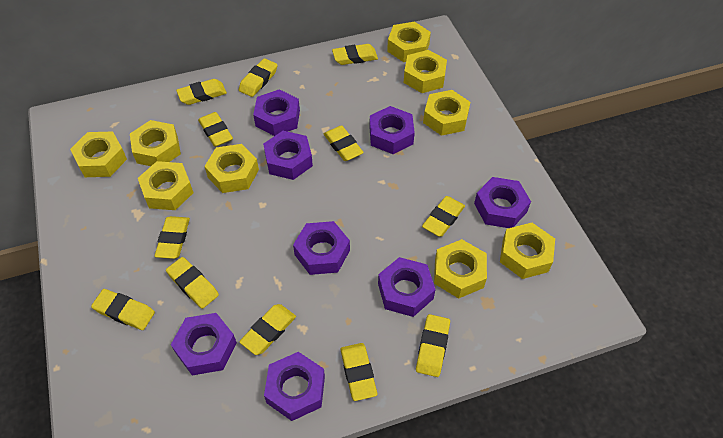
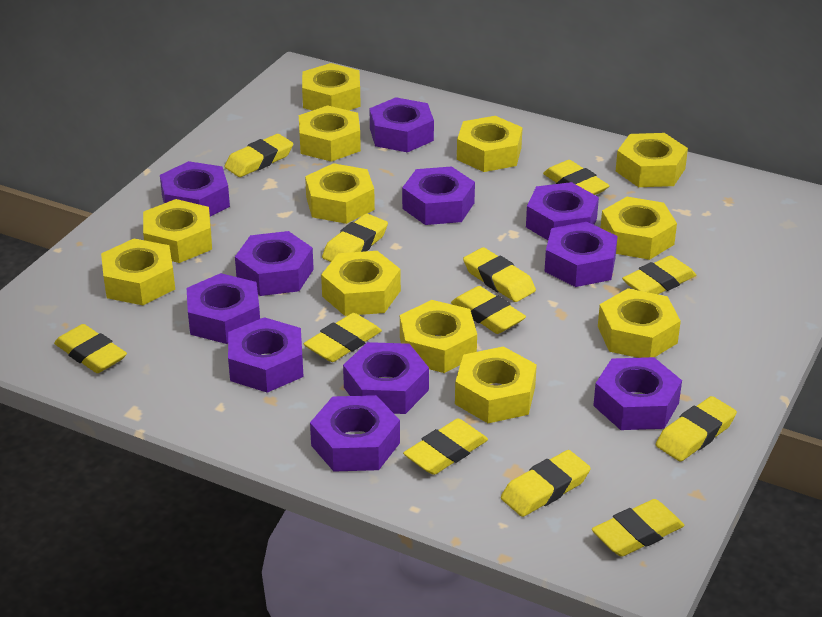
purple nut: [171,313,237,375] [253,89,300,136] [263,131,313,180] [264,352,325,421] [293,221,350,275] [369,106,415,154] [378,257,436,317] [474,177,531,228] = 8 -> [160,161,230,217] [187,273,260,344] [228,317,304,393] [235,231,314,296] [310,395,400,472] [343,342,429,414] [369,97,434,152] [402,166,475,225] [526,182,599,240] [544,222,618,287] [593,357,682,430] = 11
yellow nut: [70,131,127,177] [130,120,181,166] [138,161,193,210] [204,144,259,193] [387,22,431,62] [404,50,447,93] [423,90,470,136] [434,239,487,299] [500,223,555,279] = 9 -> [101,239,175,305] [143,199,212,263] [299,105,361,162] [302,63,361,111] [305,163,375,224] [321,251,401,316] [400,300,477,373] [455,346,537,423] [457,116,523,172] [598,288,681,358] [601,197,677,260] [616,133,688,187] = 12

